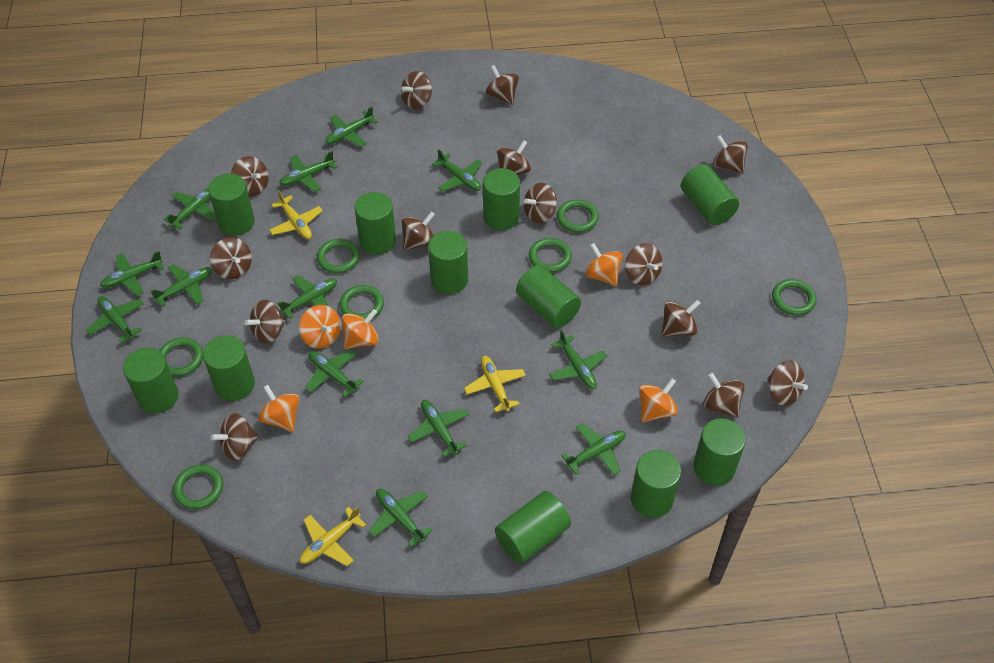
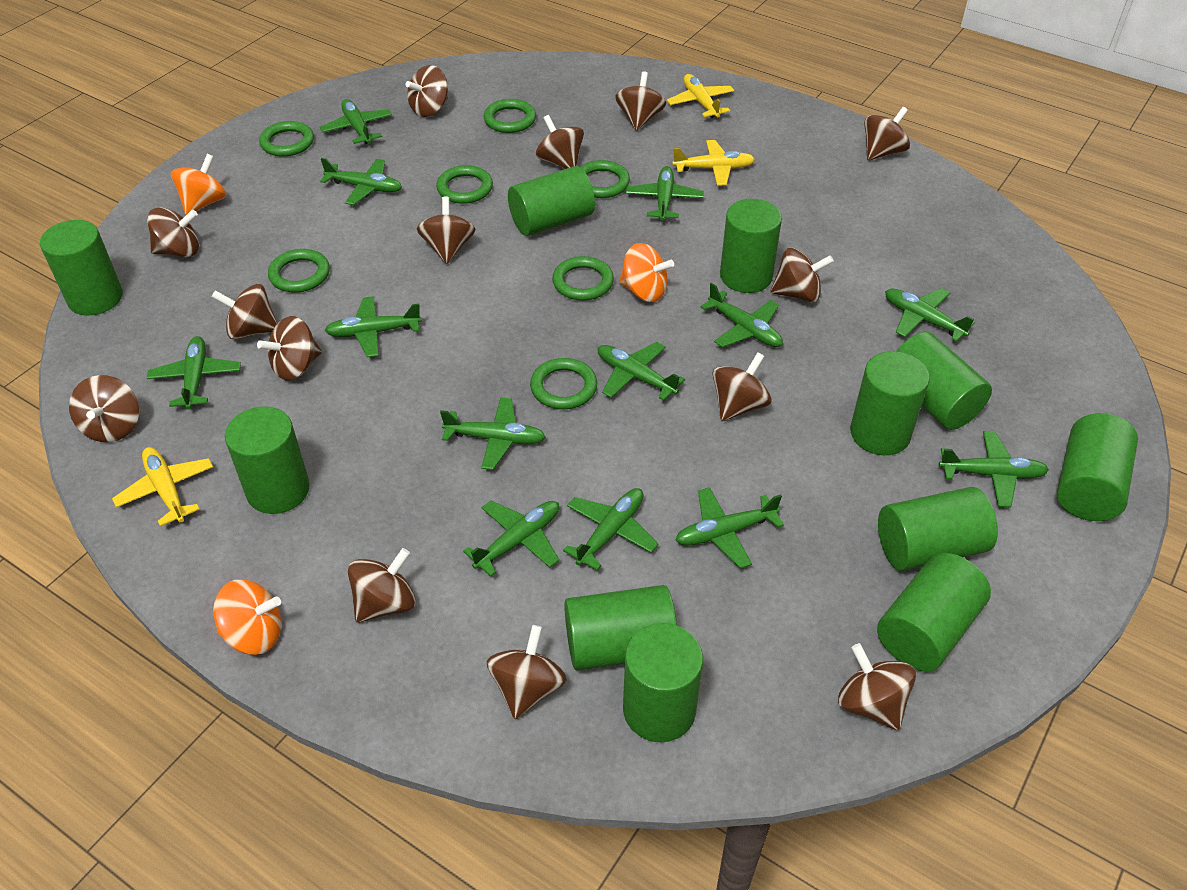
orange spinning top: [258,385,300,432] [299,305,341,348] [342,309,379,349] [585,243,623,286] [639,378,678,422] = 5 -> [171,154,226,215] [213,579,281,655] [619,243,674,302] = 3

